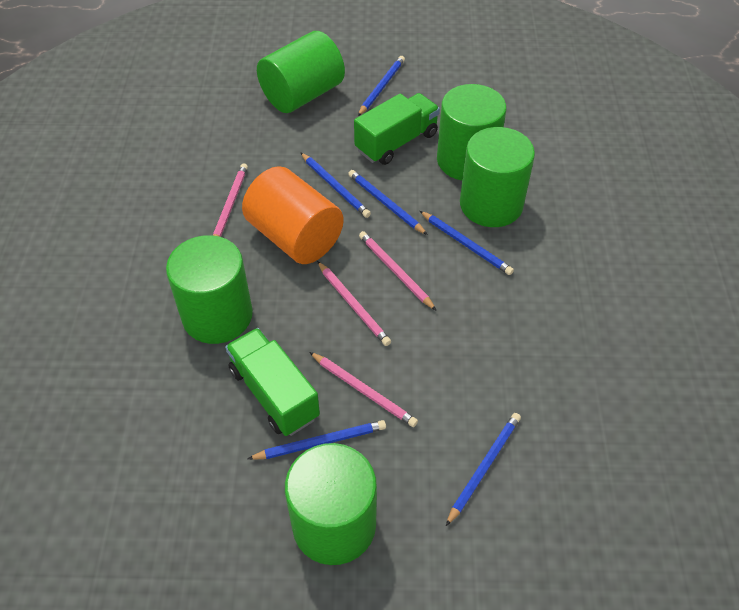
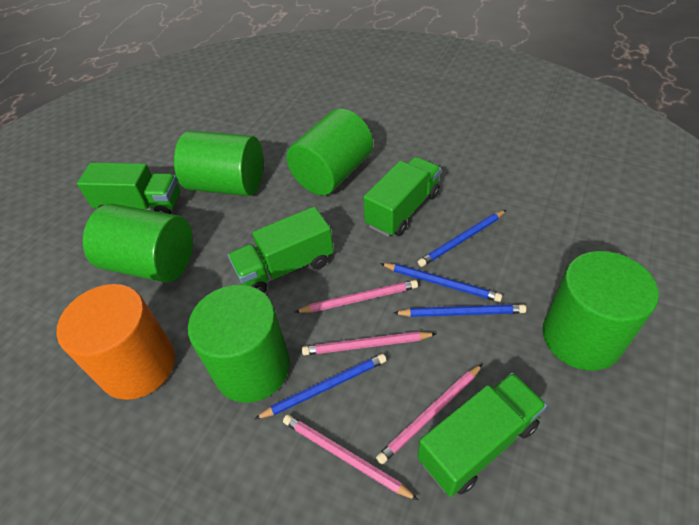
blue pencil: [248,420,386,460] [300,152,371,218] [348,170,428,235] [358,56,405,116] [420,211,514,275] [446,413,521,526] = 6 -> [255,354,387,419] [380,263,502,302] [394,304,526,317] [418,210,506,267] = 4
green truck: [225,328,320,436] [354,93,440,165] = 2 -> [77,163,181,214] [228,207,334,293] [363,157,441,237] [418,373,547,497] = 4

